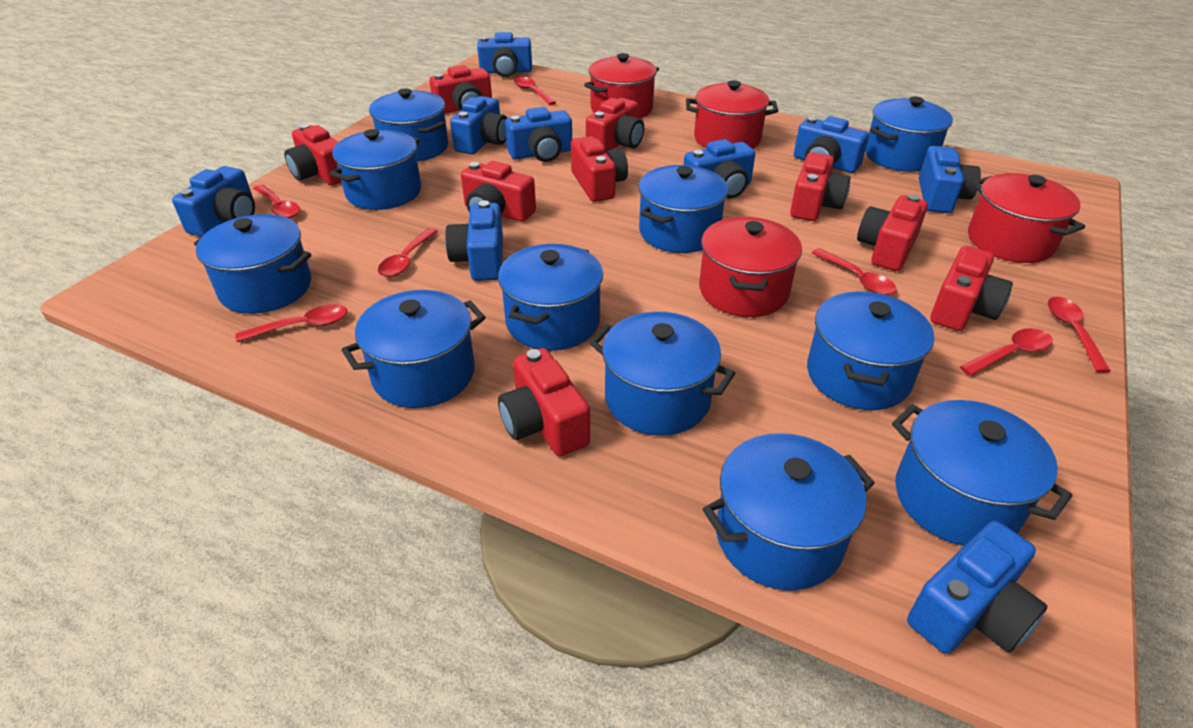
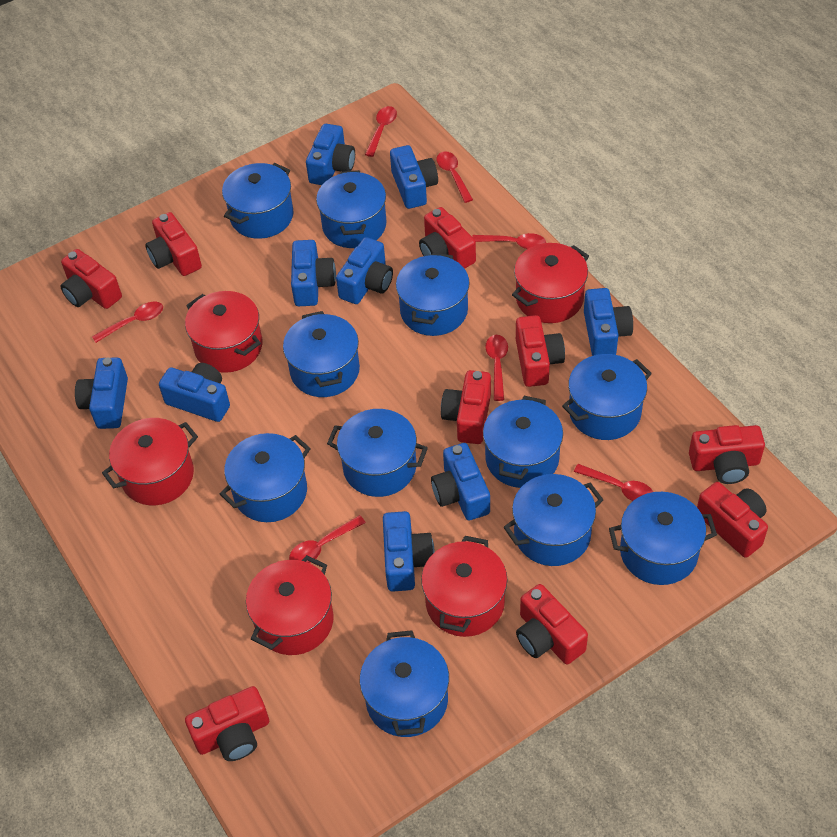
red pot: [584,53,659,119] [686,80,778,149] [699,217,802,317] [968,173,1085,263] = 4 -> [102,418,198,505] [185,291,262,373] [246,555,334,655] [421,536,507,637] [512,243,589,323] = 5

